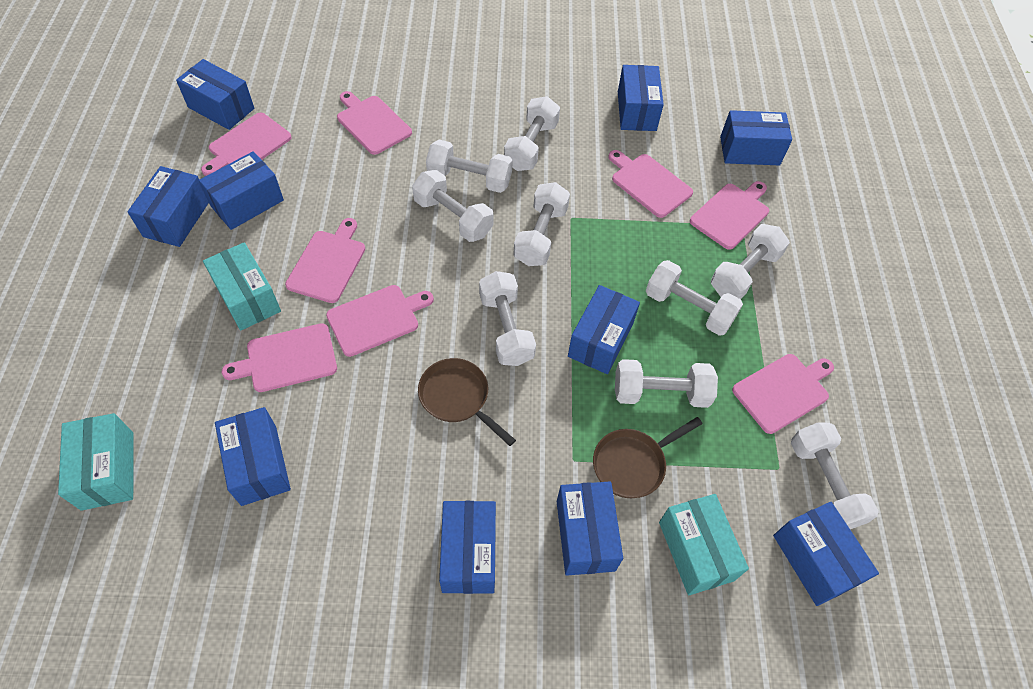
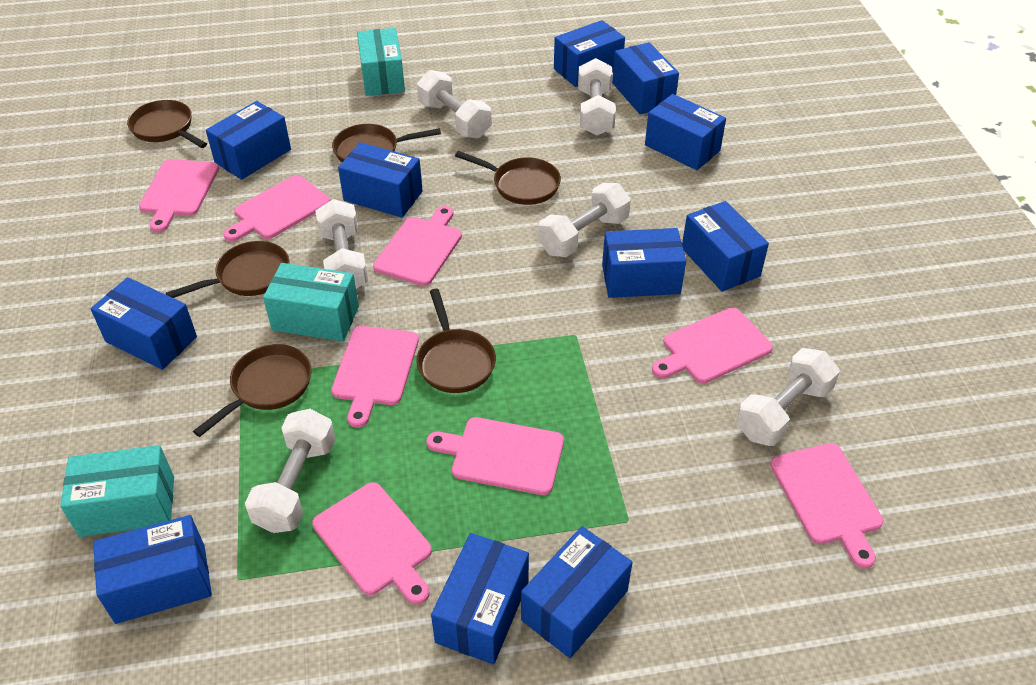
blue box: [128,166,209,247] [176,59,255,130] [199,151,284,230] [215,407,291,506] [439,501,496,594] [557,481,623,576] [568,285,640,374] [618,65,664,131] [720,110,792,165] [773,502,879,606] = 10 -> [91,277,197,370] [93,515,212,624] [206,101,291,180] [338,142,422,218] [431,533,529,664] [521,526,633,658] [554,20,625,87] [602,228,686,298] [612,42,679,114] [645,94,726,170] [682,201,769,292] = 11
brown pan: [418,358,516,446] [593,417,702,498] = 2 -> [127,100,207,148] [166,241,289,298] [193,344,311,437] [332,124,441,162] [416,289,496,393] [455,151,561,205] = 6
white dumbbell: [412,170,494,242] [426,140,513,193] [479,271,536,366] [504,96,560,171] [513,182,570,266] [615,359,718,408] [646,260,743,336] [711,224,790,299] [791,422,879,529] = 9 -> [245,409,336,533] [316,199,368,289] [417,70,491,139] [538,183,631,257] [578,58,616,136] [736,348,840,446] = 6

